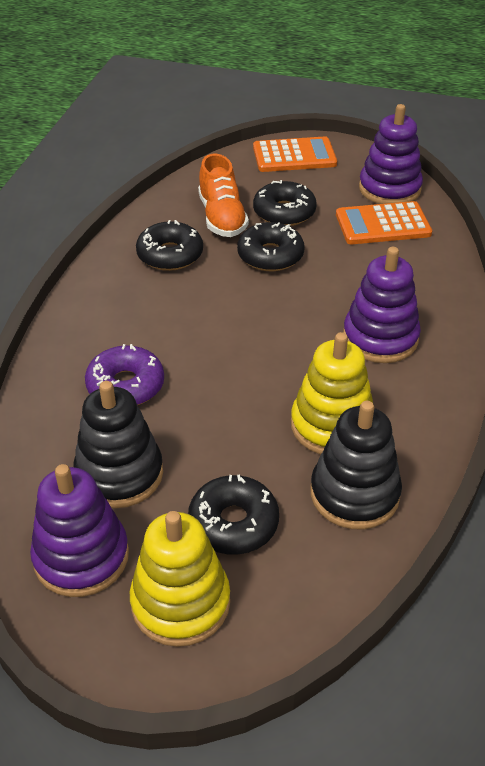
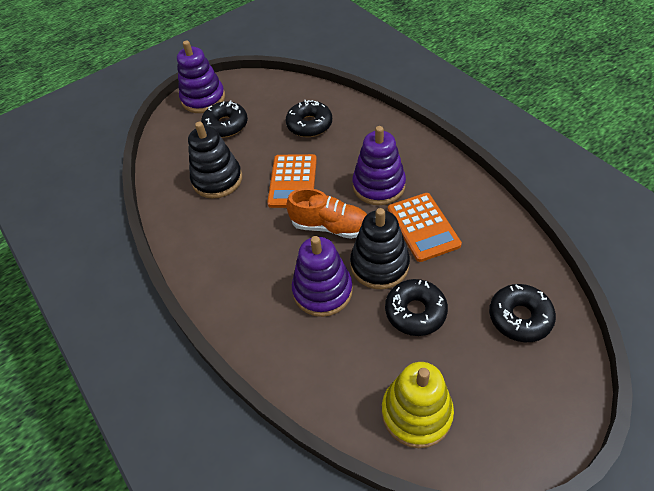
purple donut: [85,344,164,405] = 1 -> none = 0
yellow stacking toy: [130,511,230,647] [291,332,373,454] = 2 -> [382,362,454,448] = 1

